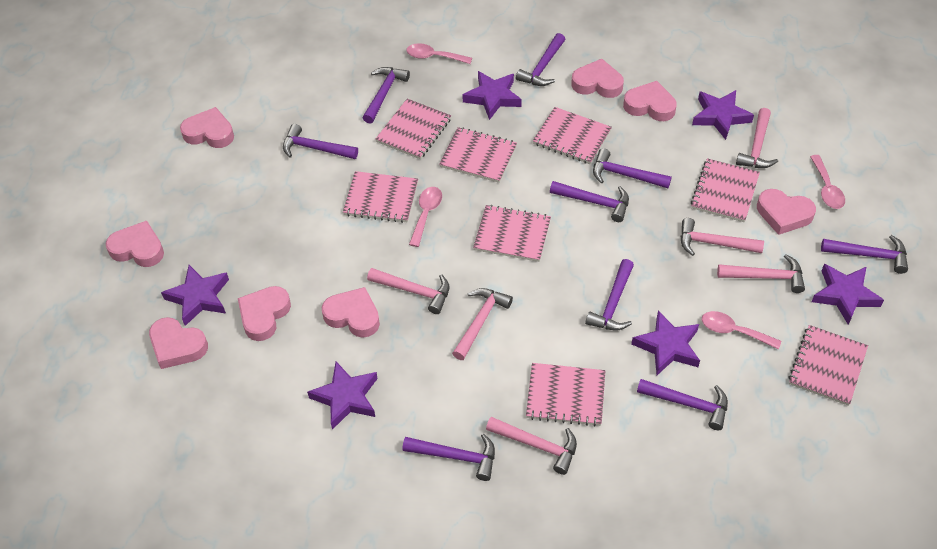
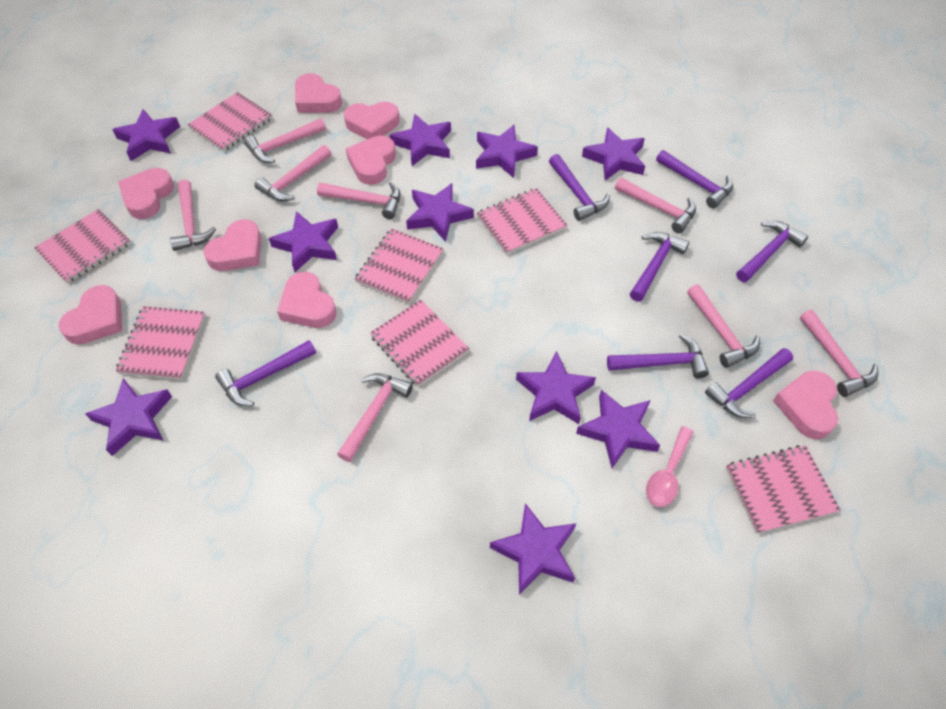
pink hammer: [367,268,449,314] [452,288,513,360] [486,417,577,475] [680,218,764,256] [717,254,805,293] [736,108,778,168] = 6 -> [170,179,216,251] [244,118,326,163] [254,145,331,202] [317,182,401,219] [337,373,413,462] [615,177,696,233] [687,284,760,368] [800,310,878,397] = 8
pink notebook: [343,171,418,223] [376,99,451,159] [439,127,517,183] [473,205,551,262] [526,363,605,427] [533,107,612,164] [691,158,760,222] [789,325,868,406] = 8 -> [34,209,131,283] [116,306,205,380] [187,92,272,152] [354,229,444,304] [370,300,470,387] [477,188,567,255] [725,445,841,534] = 7
pink spoon: [406,43,472,64] [409,187,442,247] [702,311,781,350] [810,155,845,209] = 4 -> [646,426,694,507] = 1
purple hammer: [283,124,358,159] [363,67,410,124] [402,434,495,481] [516,33,565,86] [550,181,629,222] [585,259,634,331] [593,148,672,188] [637,379,728,430] [821,235,908,274] = 9 -> [215,340,316,406] [549,154,610,221] [607,334,709,378] [630,232,689,301] [656,150,733,208] [705,348,793,418] [736,221,808,282] = 7
purple star: [161,265,229,326] [307,362,378,430] [462,71,522,120] [631,311,700,375] [692,90,754,140] [812,264,884,325] = 6 -> [85,378,172,456] [112,109,180,161] [269,211,338,272] [390,114,451,166] [406,183,474,242] [476,125,538,178] [490,503,576,595] [516,351,596,424] [576,390,660,468] [582,127,645,181] = 10

